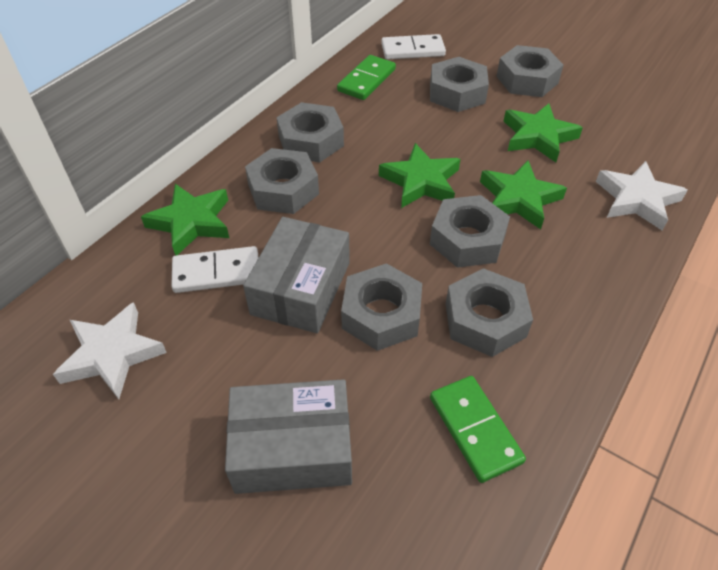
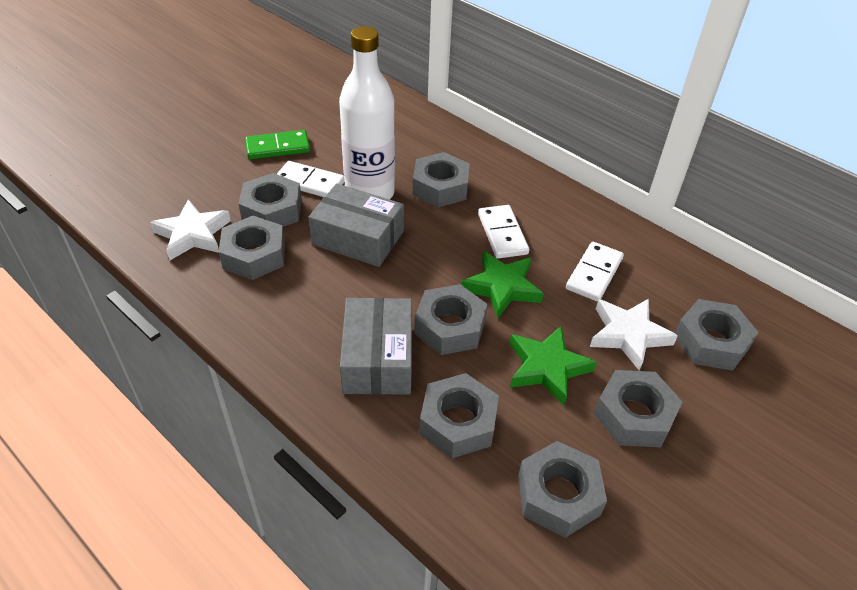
green domino: [337,55,396,100] [430,376,526,483] = 2 -> [245,130,310,159] = 1
green star: [141,184,229,256] [379,143,460,208] [480,160,567,229] [504,104,583,162] = 4 -> [461,251,544,318] [510,325,597,405] = 2
grey nut: [245,148,319,214] [276,102,344,163] [341,263,422,351] [430,57,489,112] [430,195,510,268] [446,268,533,357] [496,45,564,97] = 7 -> [219,215,285,280] [238,173,302,227] [413,152,470,207] [414,284,487,355] [419,373,499,458] [518,441,607,538] [594,370,683,447] [675,299,759,371] = 8
white bottle: none = 0 -> [339,26,395,199] = 1
white domino: [171,246,258,293] [381,34,446,59] = 2 -> [277,161,345,197] [478,205,529,259] [566,242,624,302] = 3

